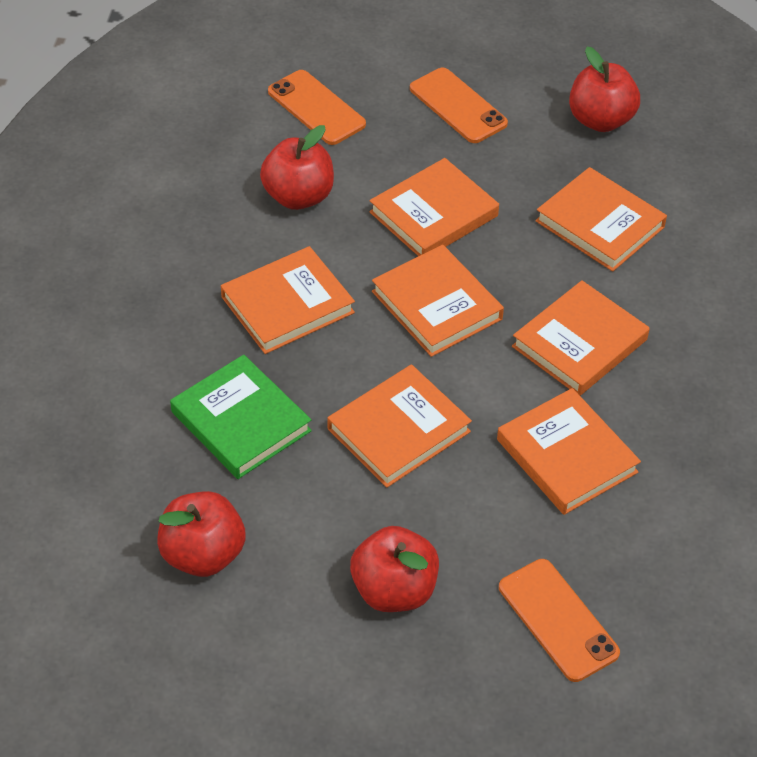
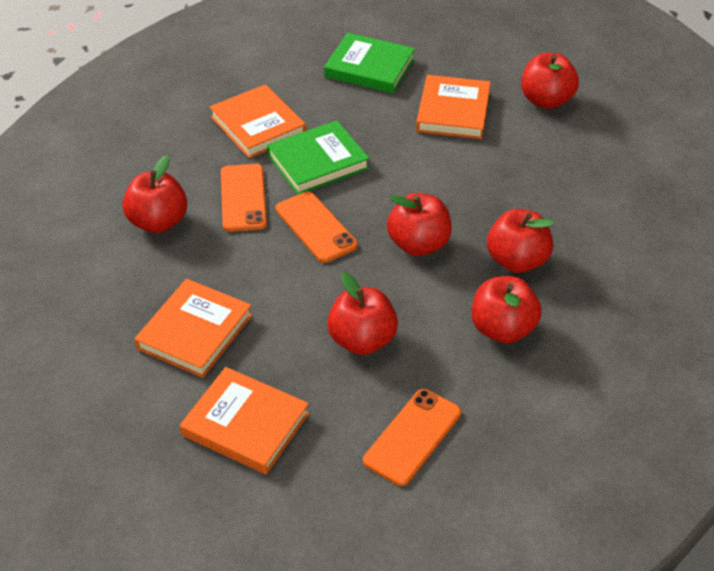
green book: [170,355,312,479] = 1 -> [267,120,370,195] [324,33,415,93] = 2
orange book: [221,246,355,354] [328,364,472,488] [369,158,499,256] [372,245,504,357] [497,388,641,515] [512,280,650,396] [535,167,667,272] = 7 -> [134,279,252,378] [180,367,309,474] [209,84,306,158] [416,75,491,139] = 4
red apple: [157,491,246,577] [260,125,334,210] [350,526,439,612] [569,47,640,132] = 4 -> [122,155,187,233] [327,272,398,355] [387,193,452,256] [472,276,542,343] [487,209,554,273] [521,53,579,109] = 6

